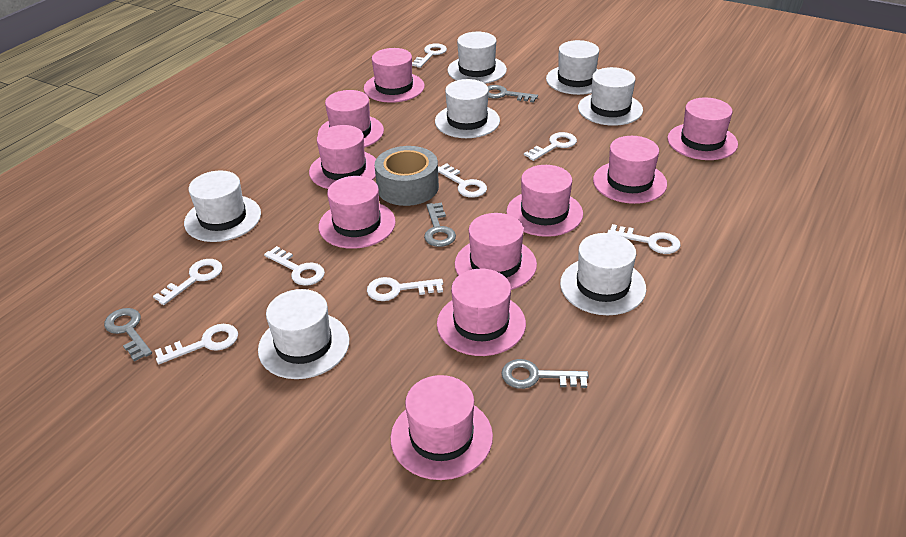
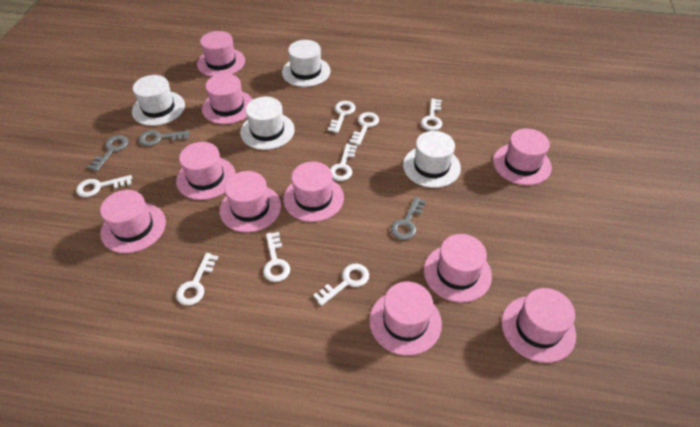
grey key: [104,308,152,361] [424,203,456,247] [487,85,538,103] [501,359,589,389] = 4 -> [87,135,128,171] [139,130,190,146] [391,197,426,240] = 3
grey tape: [375,146,439,206] = 1 -> none = 0
white hat: [184,171,261,242] [258,289,349,379] [435,79,500,138] [447,32,507,84] [546,40,599,95] [560,233,646,315] [578,67,643,126] = 7 -> [132,75,185,126] [240,97,295,150] [282,40,330,87] [403,131,461,188] = 4

